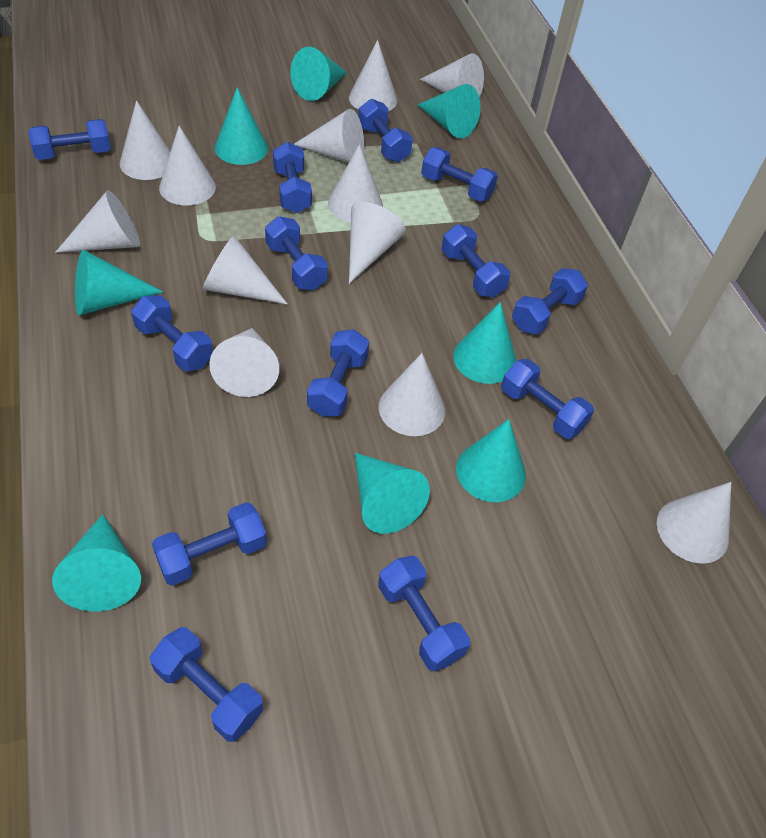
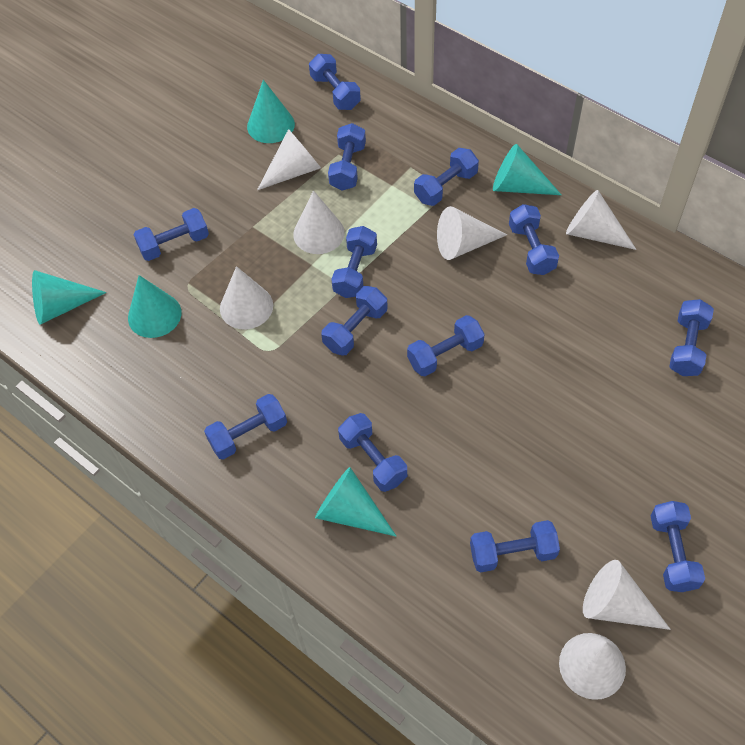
turquoise cone: [52,514,141,611] [75,250,163,315] [215,87,268,165] [290,47,347,101] [355,453,430,534] [418,84,480,138] [453,302,516,384] [456,419,526,502] = 8 -> [32,270,107,325] [128,275,181,338] [247,80,295,143] [315,467,397,537] [493,144,561,195] = 5
white cone: [55,190,140,253] [120,100,170,180] [159,126,216,206] [202,235,288,305] [209,328,279,397] [294,109,364,163] [328,144,383,222] [349,40,397,111] [349,202,406,284] [379,353,445,436] [420,53,484,98] [657,482,731,564] = 12 -> [220,266,273,329] [257,129,321,190] [293,190,345,254] [437,206,507,260] [559,633,626,700] [566,190,637,250] [583,560,671,630] = 7

